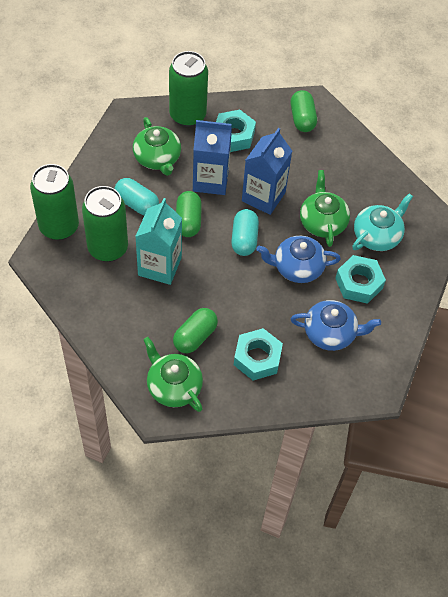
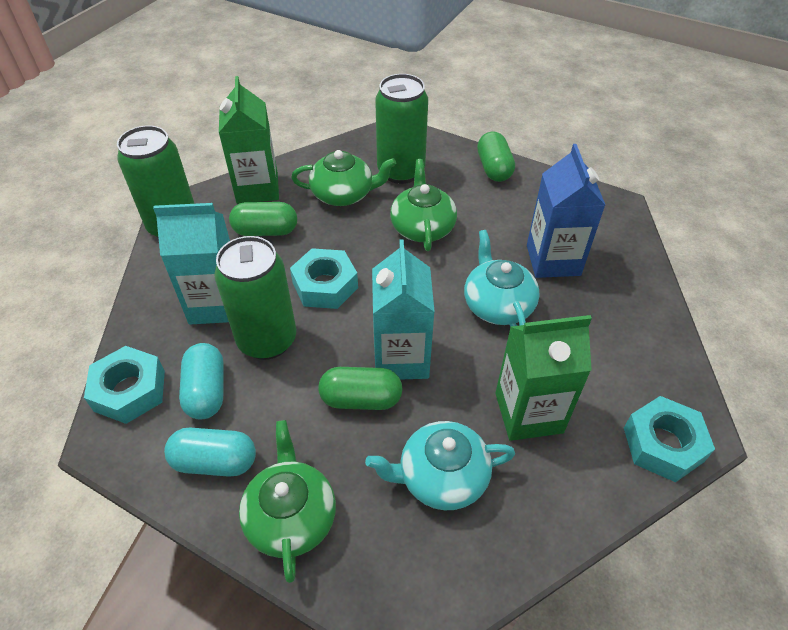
blue carton: [193,120,232,195] [242,128,292,215] = 2 -> [527,144,605,278] = 1
blue teapot: [256,235,341,283] [290,300,381,351] = 2 -> none = 0
green carton: none = 0 -> [219,76,279,204] [495,315,592,441] = 2
turquoise carton: [135,198,182,285] = 1 -> [153,203,230,324] [372,239,435,380] = 2
turquoise teapot: [352,193,413,251] = 1 -> [365,421,515,510] [464,230,540,327] = 2

